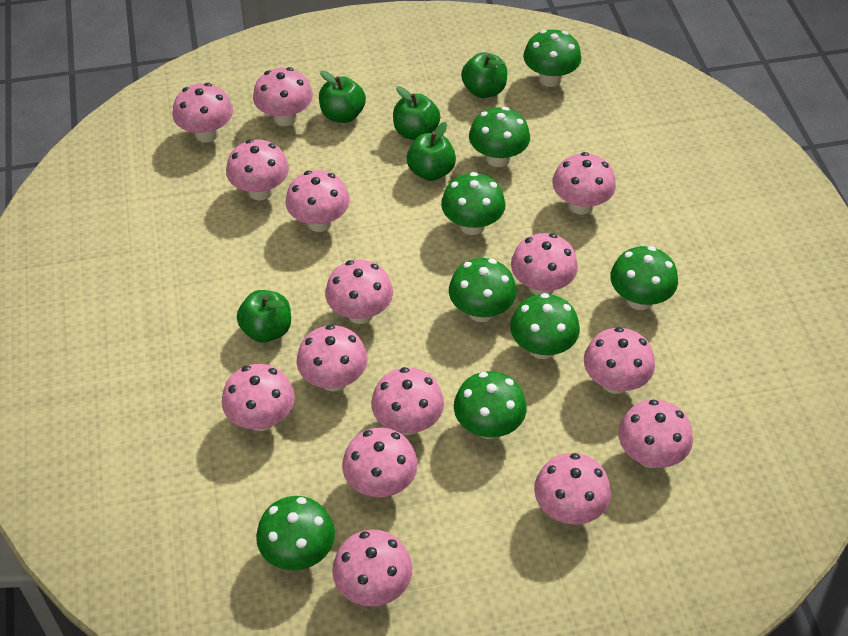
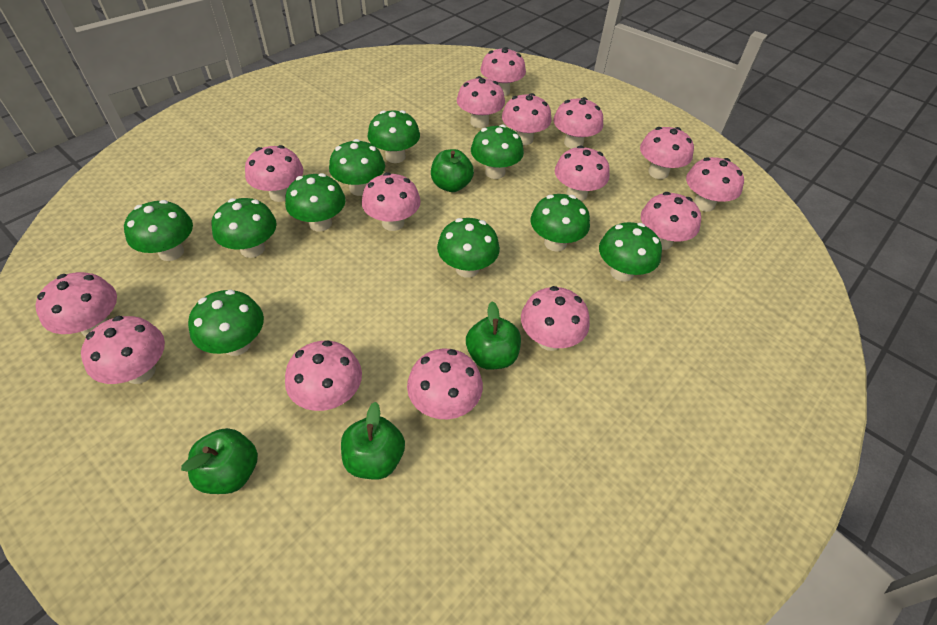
green apple: [237,290,291,343] [319,70,366,123] [393,86,440,140] [407,122,456,181] [461,52,507,98] = 5 -> [181,428,258,494] [341,402,405,480] [431,149,474,192] [466,301,521,370] = 4
green mushroom: [256,496,335,570] [441,172,506,235] [449,258,517,322] [454,371,527,439] [469,107,530,167] [510,293,580,359] [523,29,582,87] [610,246,678,310] = 8 -> [124,200,193,261] [188,290,264,356] [212,198,277,258] [285,173,346,232] [329,139,385,196] [368,110,420,163] [437,218,500,278] [471,125,524,179] [531,194,590,252] [599,222,662,282] = 10

